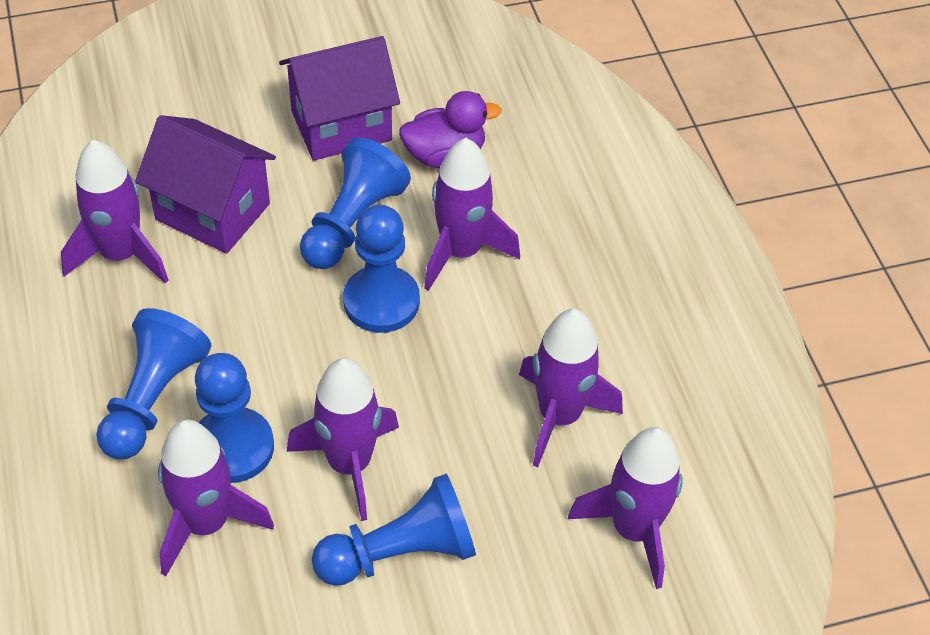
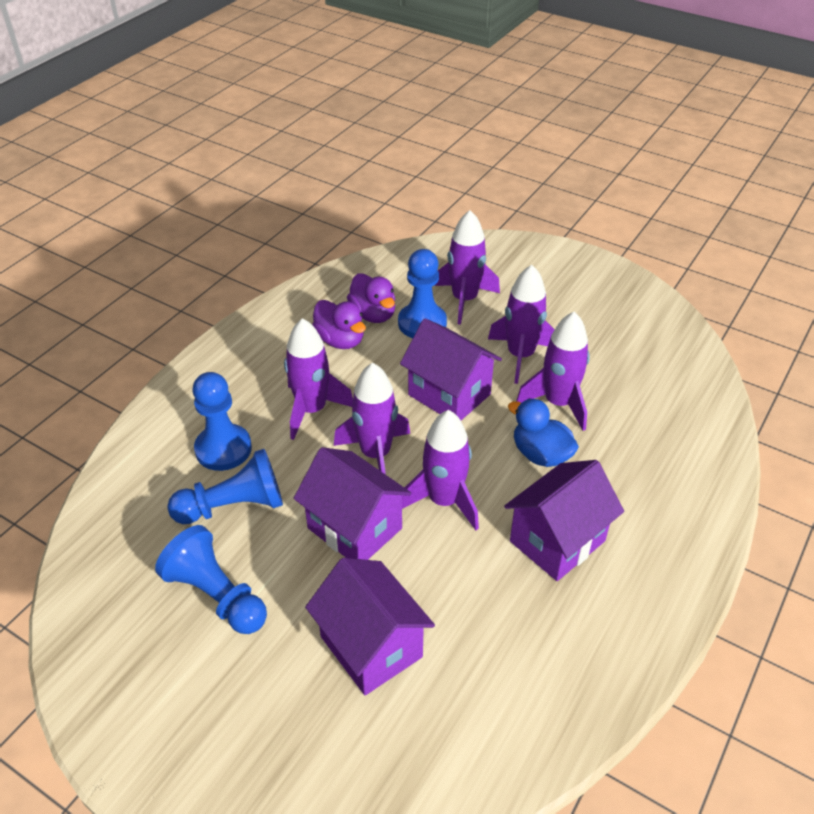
blue duck: none = 0 -> [508,398,579,467] = 1
blue pawn: [96,308,211,459] [195,353,274,483] [300,137,411,269] [312,474,476,586] [343,205,420,333] = 5 -> [155,525,267,634] [167,449,283,524] [193,372,252,471] [398,249,447,338] = 4
purple duck: [399,91,502,168] = 1 -> [312,300,366,349] [347,273,395,323] = 2
purple house: [135,115,276,254] [279,36,400,161] = 2 -> [294,447,411,560] [305,558,435,695] [400,318,502,420] [504,460,624,581] = 4

